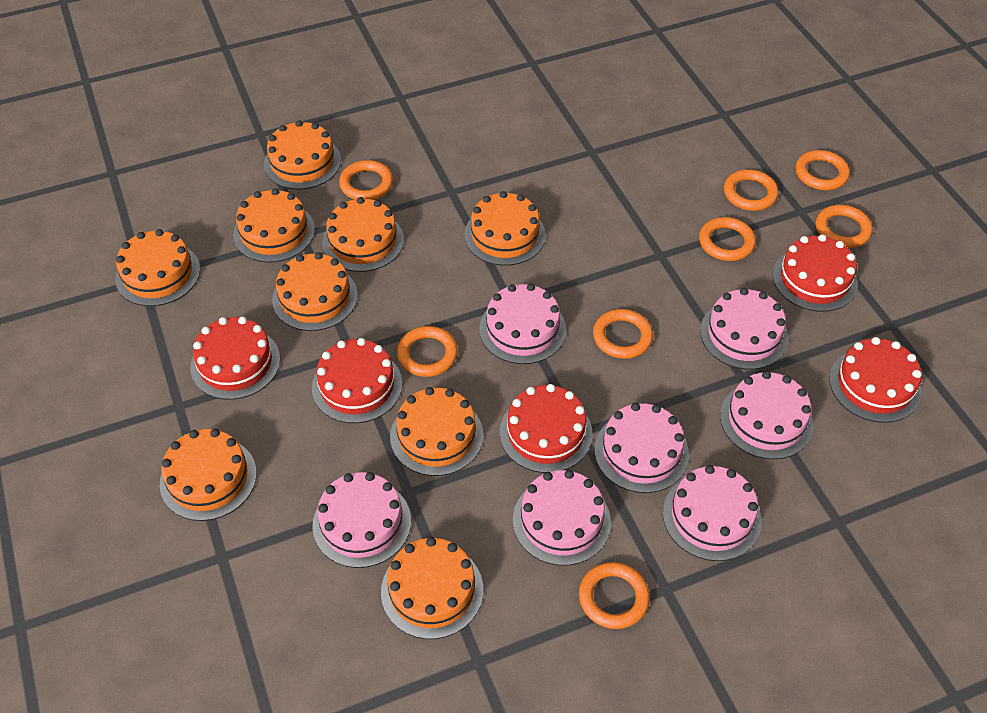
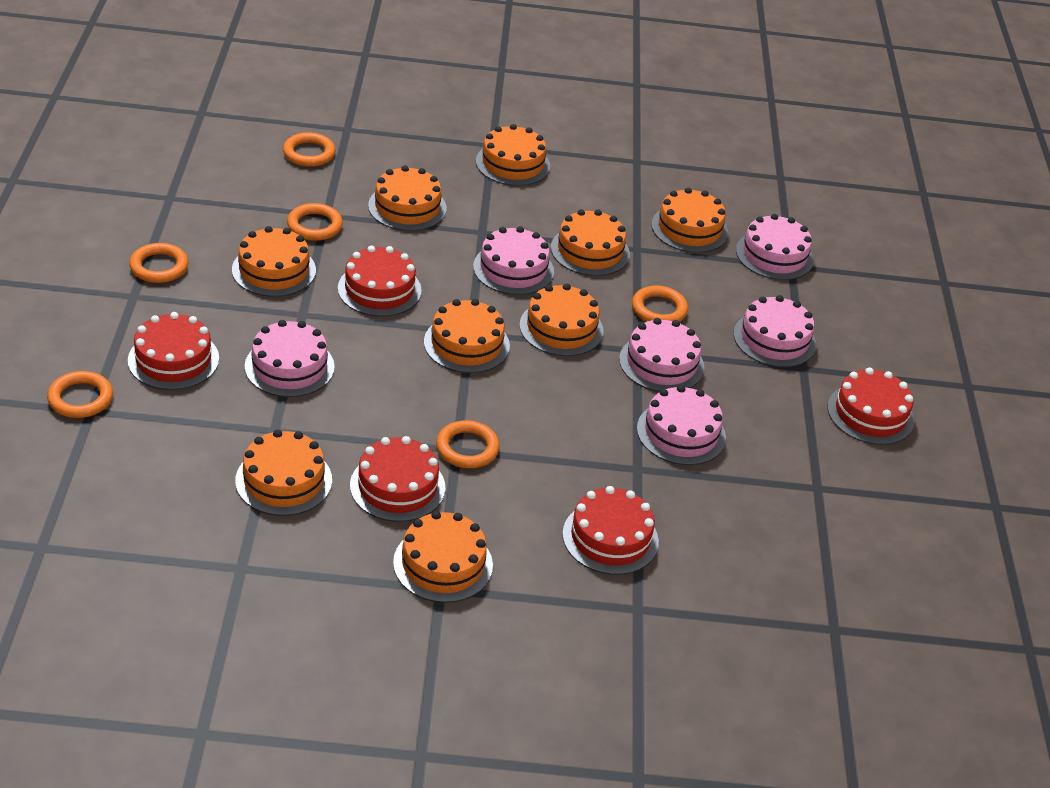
orange ring: [339,160,393,200] [397,326,458,377] [579,562,650,629] [593,309,653,359] [699,217,756,261] [724,169,778,211] [796,150,850,190] [816,205,872,248] = 8 -> [47,371,113,418] [129,243,188,283] [283,132,336,167] [287,203,343,241] [436,420,500,468] [632,285,688,322] = 6
pink cake: [312,472,411,568] [480,284,566,364] [513,470,611,566] [595,403,689,493] [663,465,762,561] [700,288,788,369] [720,371,814,459] = 7 -> [245,320,335,397] [473,226,554,295] [619,318,705,392] [637,385,726,465] [734,295,816,367] [736,214,814,280] = 6

